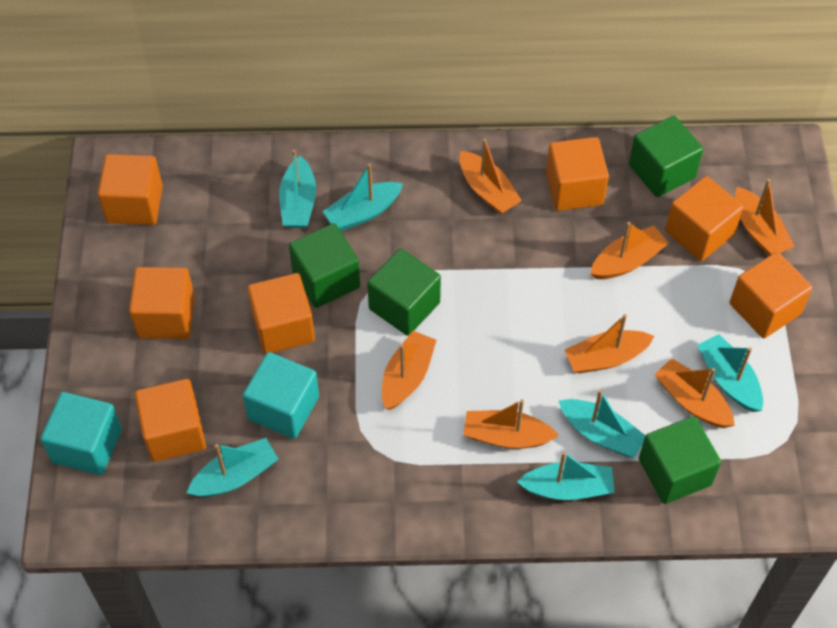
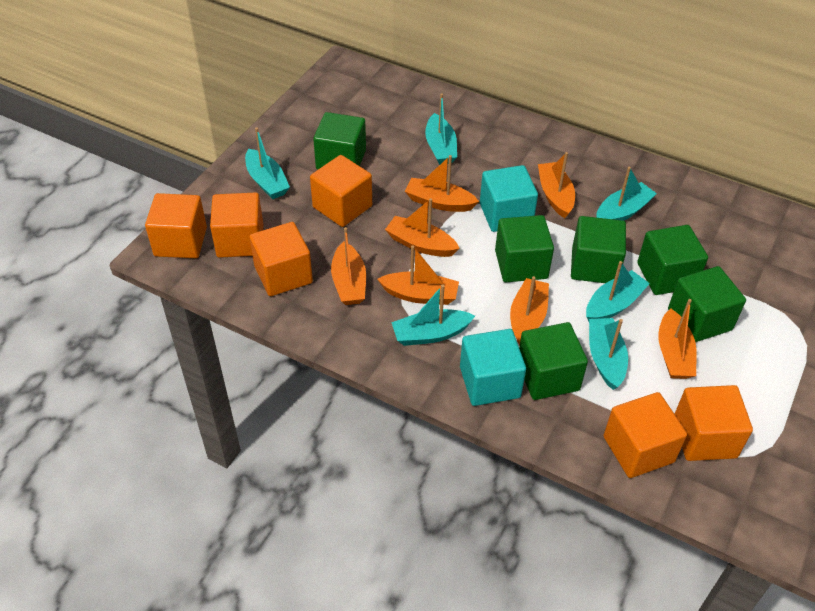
green cube: [289,223,360,308] [367,249,441,336] [629,116,703,197] [639,416,721,504] = 4 -> [313,112,366,170] [495,215,554,282] [519,322,588,400] [571,216,626,283] [637,225,708,295] [668,266,746,342] = 6
orange cube: [98,154,163,225] [129,267,195,339] [135,379,206,462] [247,273,315,354] [546,137,609,211] [665,176,744,261] [730,252,813,338] = 7 -> [145,193,207,258] [210,192,263,258] [250,222,313,296] [310,155,372,227] [603,392,687,478] [675,385,753,461] = 6

